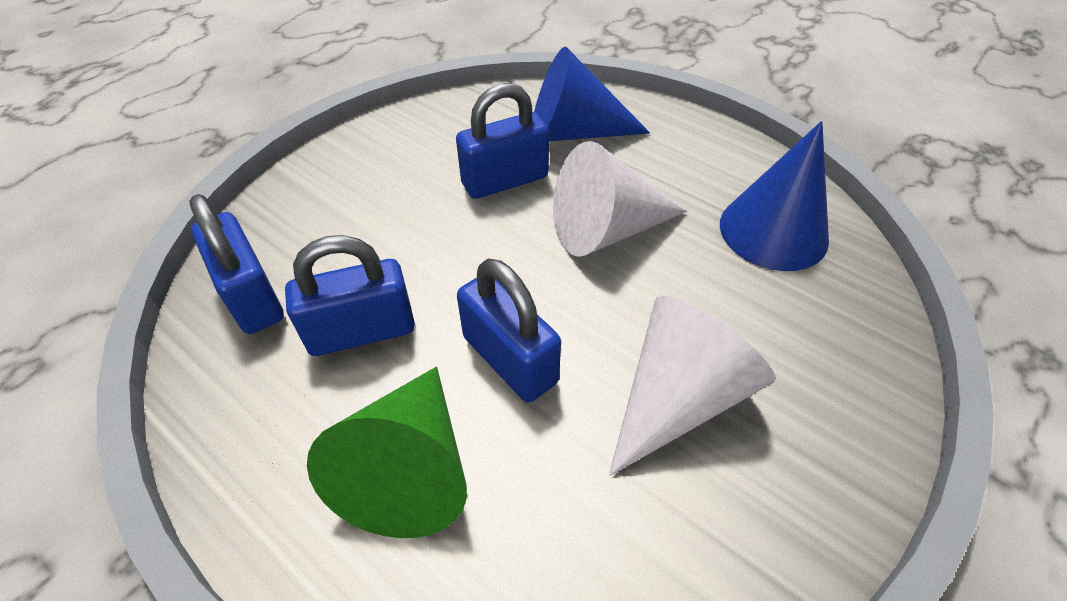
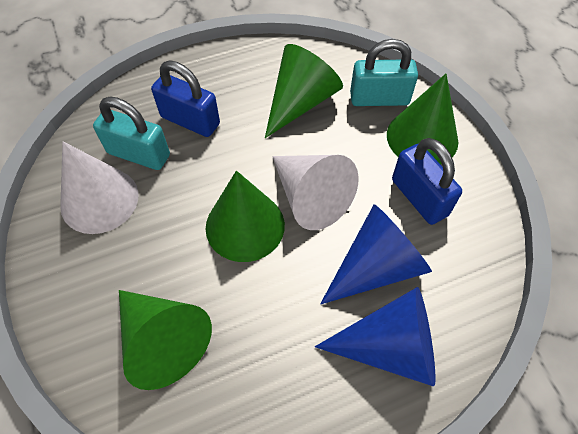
blue padlock: [189,194,284,334] [285,235,415,356] [456,83,549,199] [457,259,561,403] = 4 -> [151,61,220,137] [392,138,462,225] = 2
green cone: [307,367,467,538] = 1 -> [119,290,212,390] [206,171,285,262] [265,44,343,138] [387,74,458,165] = 4
turquoise padlock: none = 0 -> [93,97,170,170] [350,39,418,106] = 2

